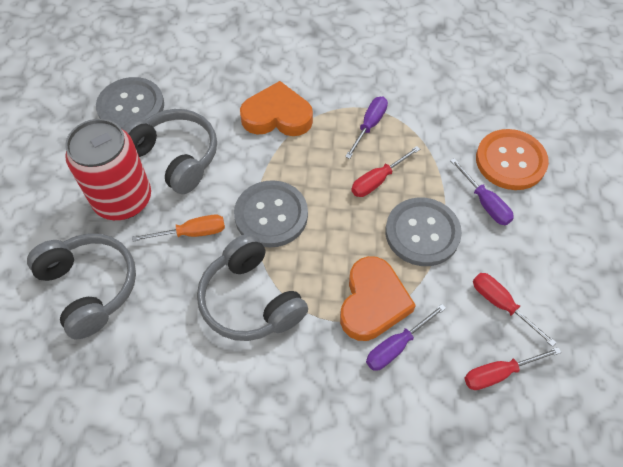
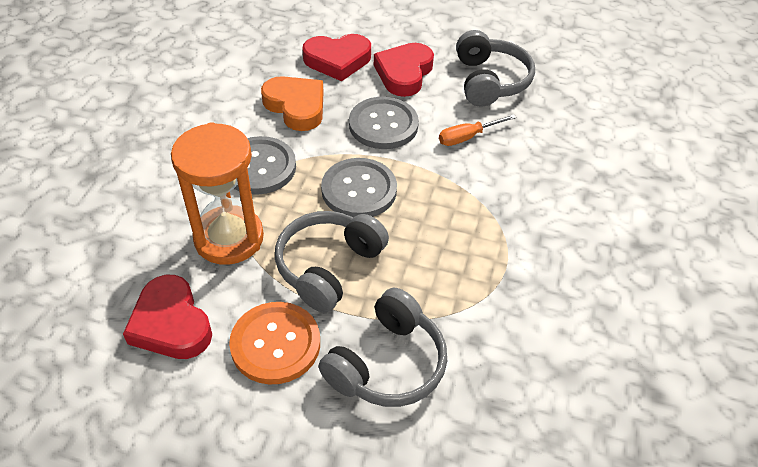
orange heart: [240,81,313,136] [340,256,416,341] = 2 -> [261,76,324,131] = 1
orange hourglass: none = 0 -> [171,122,264,265] = 1
purple screwdriver: [345,96,388,159] [366,304,446,371] [450,158,514,225] = 3 -> none = 0
red can: [65,119,151,220] = 1 -> none = 0
red heart: none = 0 -> [123,275,212,359] [302,34,371,81] [374,43,434,97] = 3
red screwdriver: [351,146,420,197] [465,347,561,390] [473,273,557,347] = 3 -> none = 0

